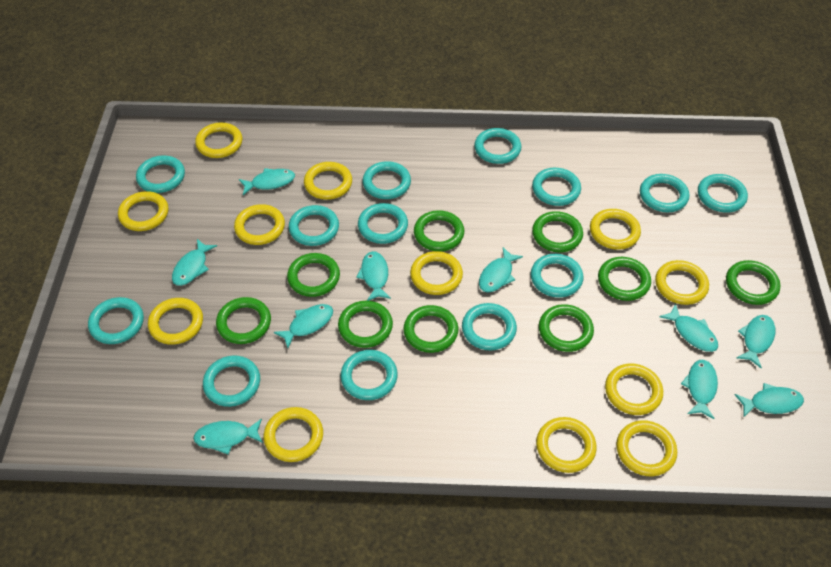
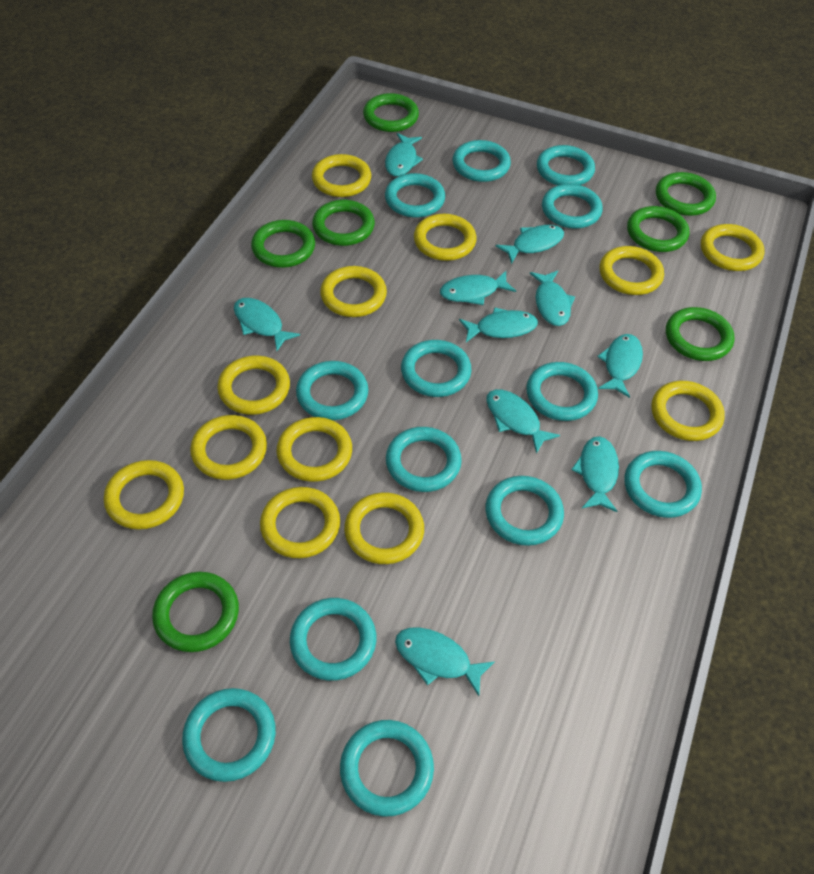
green ring: [216,297,271,344] [287,253,340,297] [338,301,393,348] [403,305,458,353] [414,210,464,252] [532,211,583,253] [539,304,594,352] [598,257,651,301] [726,260,780,305] = 9 -> [152,572,239,652] [251,220,315,268] [312,200,375,246] [363,93,419,132] [627,206,689,252] [656,172,716,216] [666,307,734,361] = 7

